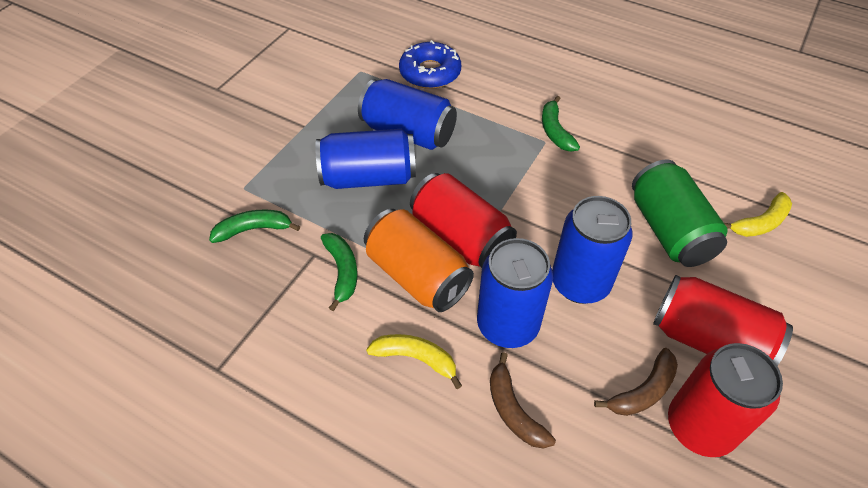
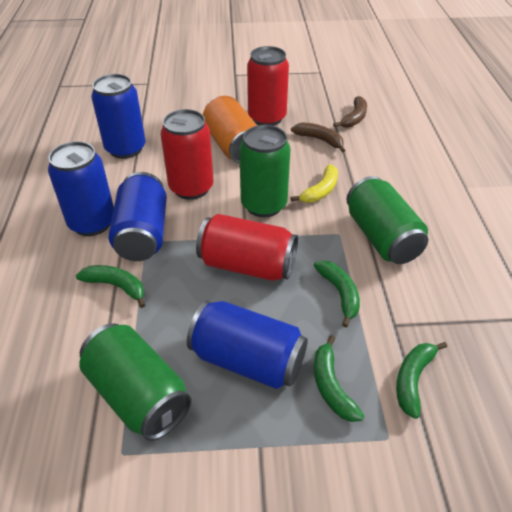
blue donut: [399,40,461,89] = 1 -> none = 0
green banana: [209,209,300,243] [321,233,357,311] [542,96,580,152] = 3 -> [76,265,145,308] [314,260,360,327] [314,335,364,422] [396,342,447,419] = 4
green can: [632,159,728,267] = 1 -> [79,323,191,441] [239,125,290,217] [347,176,428,264] = 3
yellow banana: [366,334,462,389] [724,192,792,237] = 2 -> [291,164,338,203] = 1

